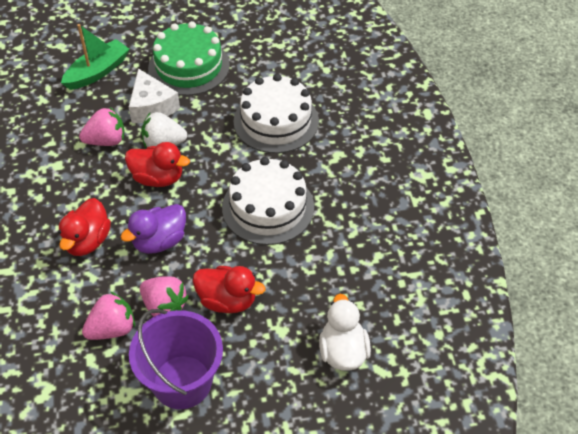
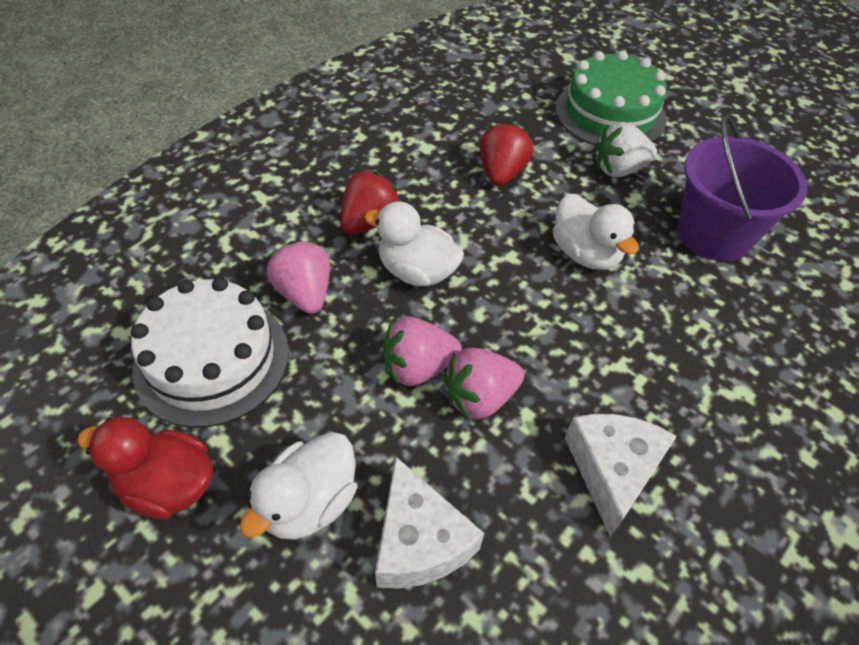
green boat: [61,24,129,90] = 1 -> none = 0
purple duck: [121,204,186,254] = 1 -> none = 0
red duck: [58,198,111,256] [125,142,190,187] [193,266,265,313] = 3 -> [77,417,213,519] = 1
red strawberry: none = 0 -> [340,170,400,235] [480,122,533,186] = 2
white cake: [222,157,314,245] [233,74,319,153] = 2 -> [131,277,289,428] = 1
white cheese: [129,69,180,123] = 1 -> [375,456,484,589] [565,414,677,537] = 2
white duck: [319,294,371,371] = 1 -> [240,432,357,540] [364,201,464,286] [552,194,639,270] = 3

